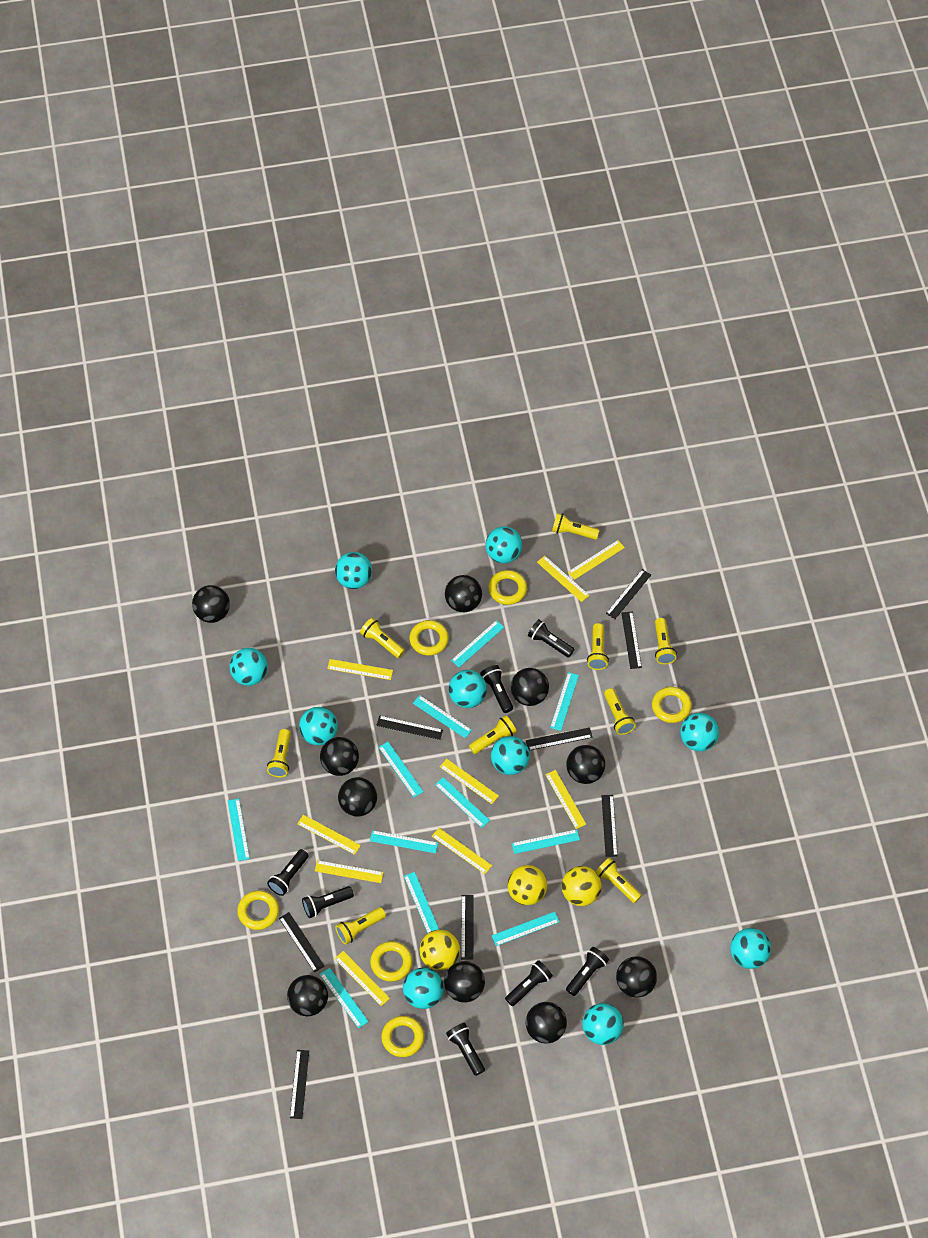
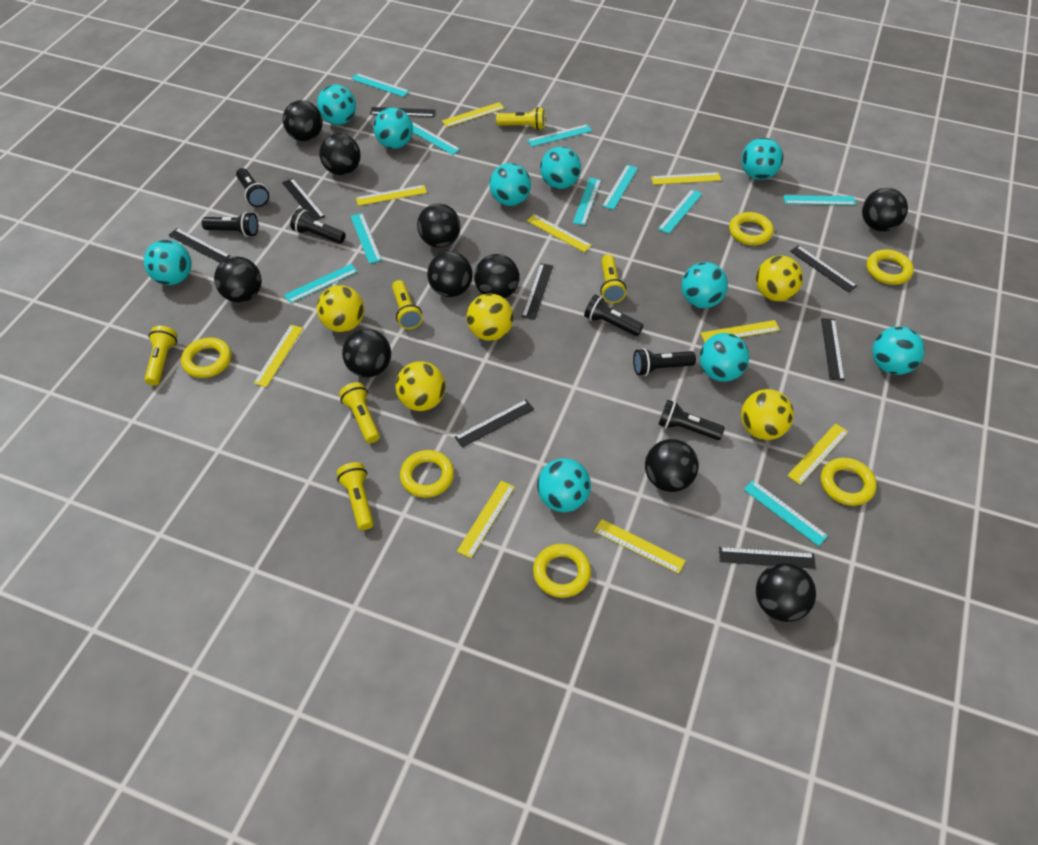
black flashlight: [267,849,309,896] [302,886,354,918] [446,1023,485,1076] [480,665,513,713] [505,960,553,1006] [528,619,575,658] [566,947,609,996] = 7 -> [202,212,258,237] [236,168,269,207] [290,208,346,244] [584,295,644,336] [633,348,696,376] [658,400,725,440] = 6
turquoise ruler: [228,799,250,861] [320,968,369,1028] [370,830,438,853] [378,742,423,798] [404,872,439,933] [413,695,472,738] [435,777,490,828] [451,620,504,667] [492,912,559,946] [512,829,580,854] [550,672,579,731] = 11 -> [284,264,358,303] [350,213,382,264] [351,73,409,97] [412,122,460,155] [527,124,592,147] [573,178,601,225] [602,165,638,210] [658,189,702,234] [743,480,828,546] [783,195,856,205] = 10
yellow ball: [420,930,460,971] [507,865,547,905] [562,866,602,906] = 3 -> [317,285,364,332] [395,361,445,411] [466,293,513,341] [741,389,794,440] [756,255,803,301] = 5
yellow flashlight: [267,729,291,777] [335,907,386,945] [360,618,405,658] [469,715,517,754] [552,513,600,540] [587,623,609,670] [596,858,642,903] [604,688,636,735] [655,618,677,664] = 9 -> [144,326,177,386] [337,462,374,530] [339,382,380,443] [392,280,423,329] [496,107,545,130] [600,254,626,303] = 6

